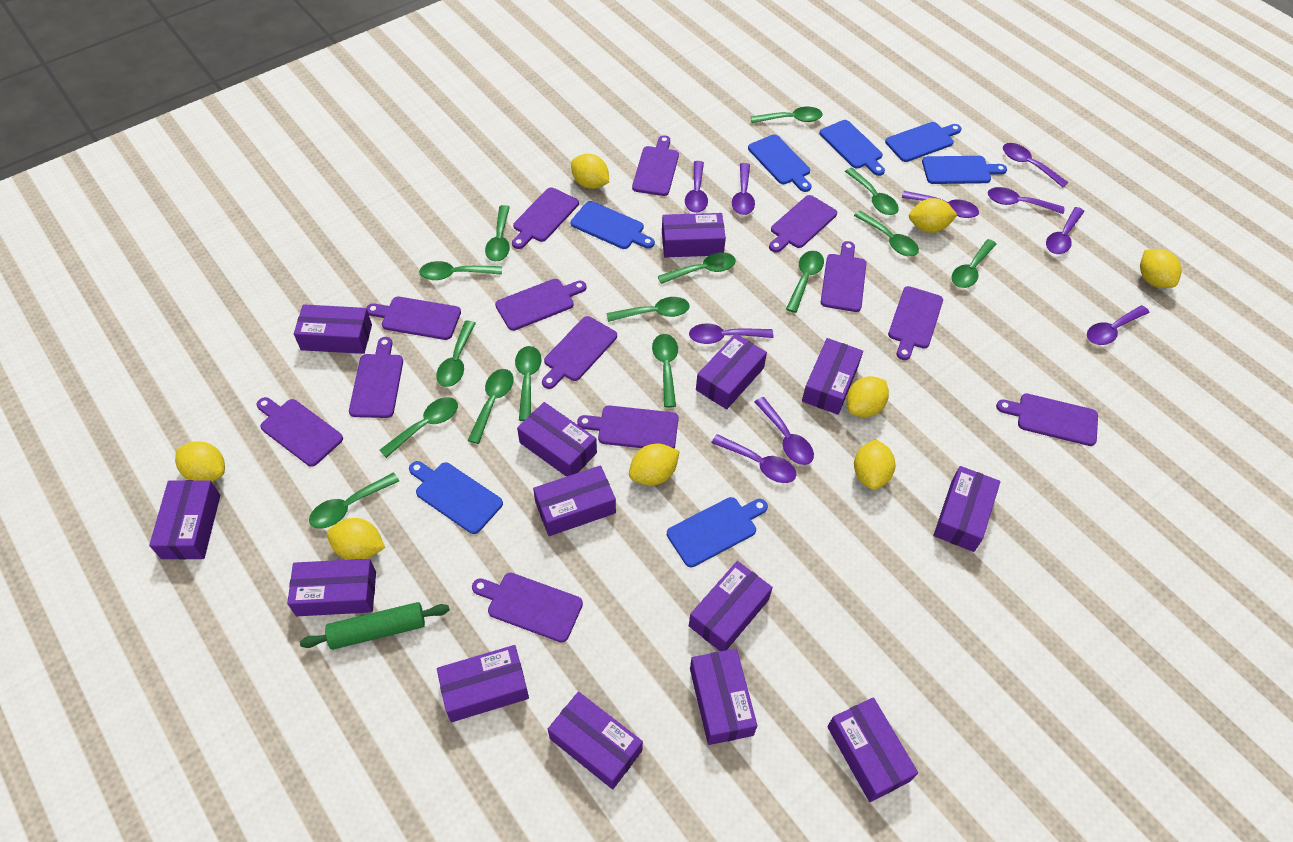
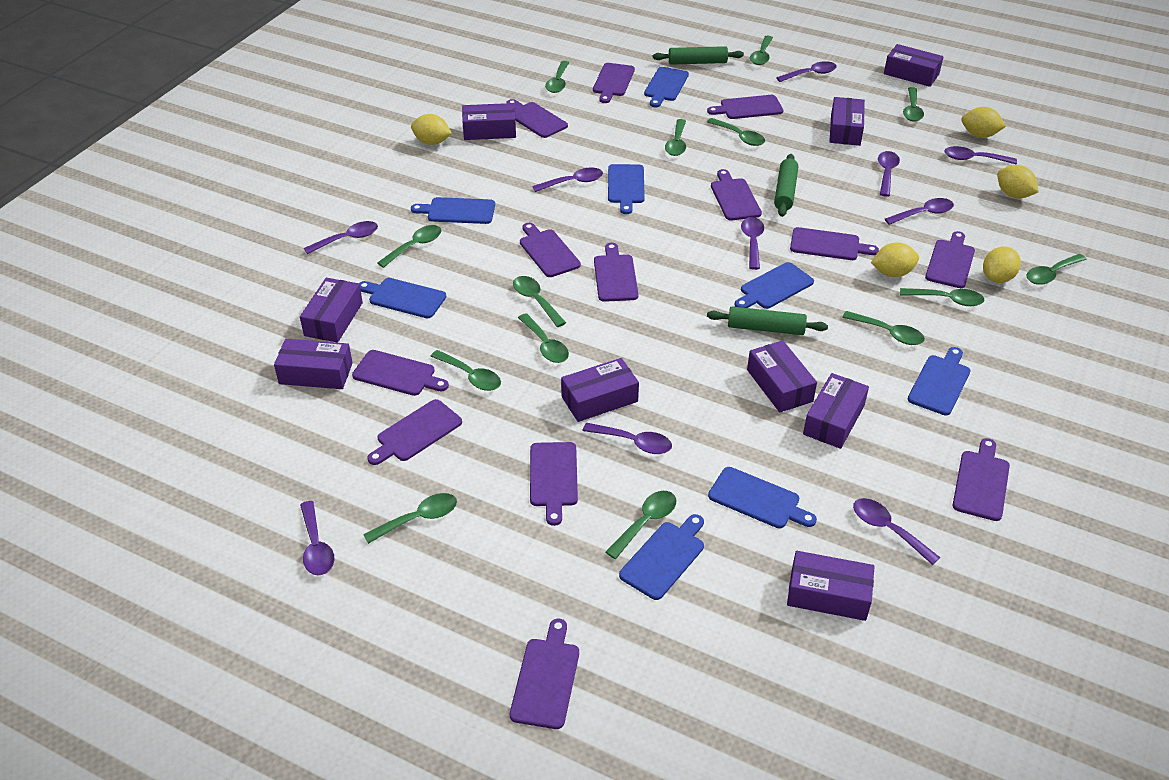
blue cutting board: [409,461,503,534] [571,201,655,249] [667,497,768,567] [748,134,812,192] [820,120,885,176] [885,122,961,162] [922,156,1007,184] = 7 -> [359,278,446,318] [411,197,495,224] [608,164,645,214] [619,514,704,600] [644,67,689,107] [708,467,817,528] [735,262,814,309] [908,347,971,415] = 8
green rolling pin: [300,602,449,650] = 1 -> [653,46,744,65] [707,307,828,335] [774,154,798,217] = 3
green spoon: [309,473,399,529] [379,397,458,458] [419,261,502,280] [436,321,476,387] [467,369,514,444] [485,205,510,262] [515,346,542,421] [606,297,690,322] [652,334,678,408] [658,252,736,284] [751,107,823,123] [786,251,824,313] [845,168,899,215] [854,211,919,256] [951,239,997,288] = 15 -> [363,493,457,544] [377,225,441,268] [430,350,501,391] [513,276,566,327] [518,313,569,363] [545,61,569,93] [606,491,676,559] [665,119,686,156] [707,118,765,146] [750,36,773,65] [842,311,925,345] [900,288,984,306] [903,87,924,122] [1027,254,1087,285] = 14
purple box: [149,480,220,560] [287,559,376,616] [294,304,372,354] [437,645,529,722] [517,402,597,477] [533,465,616,536] [548,691,643,789] [662,213,726,257] [689,561,773,651] [690,648,757,745] [696,334,767,410] [802,338,863,415] [827,697,918,802] [933,466,1000,552] = 14 -> [274,339,353,389] [300,278,363,343] [462,103,516,140] [561,358,639,422] [747,340,817,412] [787,551,875,621] [803,373,869,449] [829,97,865,146] [884,44,944,87] = 9
yellow lemon: [175,441,225,482] [327,518,385,560] [571,154,609,189] [629,444,680,485] [846,376,889,417] [854,439,895,490] [909,198,957,233] [1140,249,1181,288] = 8 -> [411,114,452,145] [871,242,919,277] [961,107,1006,138] [983,247,1021,283] [997,165,1039,198] = 5

